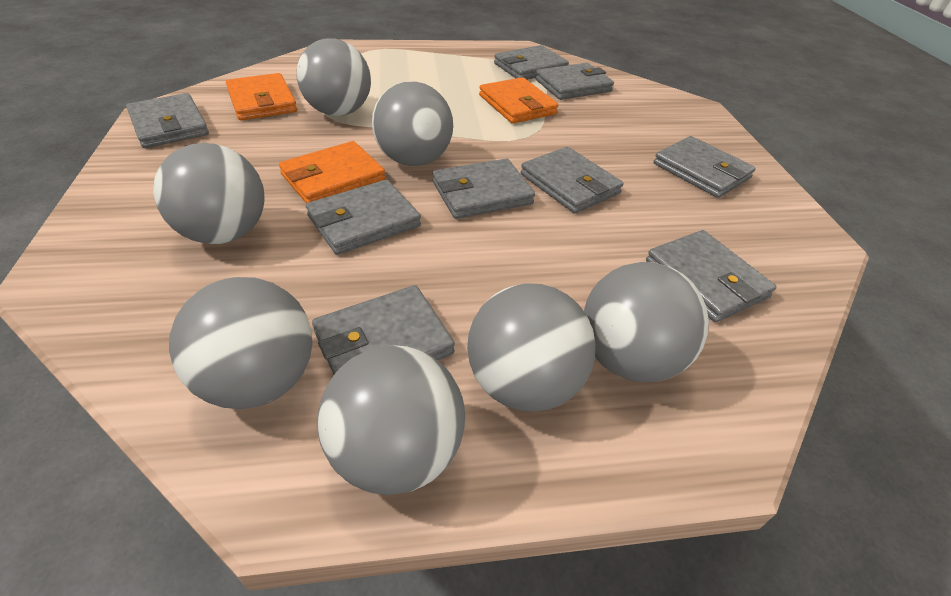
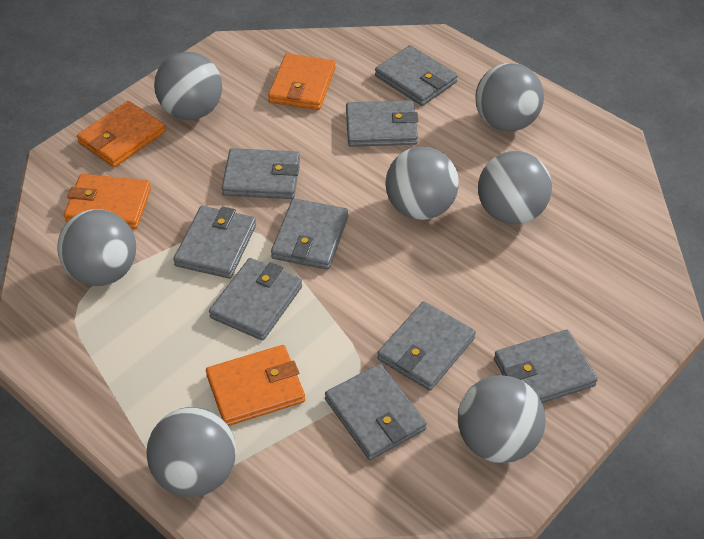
orange wallet: [226,73,297,120] [279,141,386,203] [479,77,558,123] = 3 -> [64,174,151,229] [77,101,166,167] [206,345,305,426] [268,53,335,110] = 4

